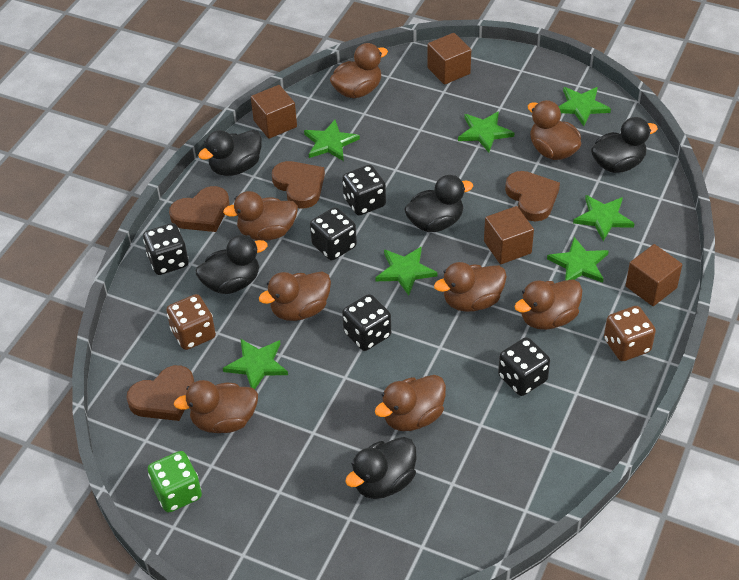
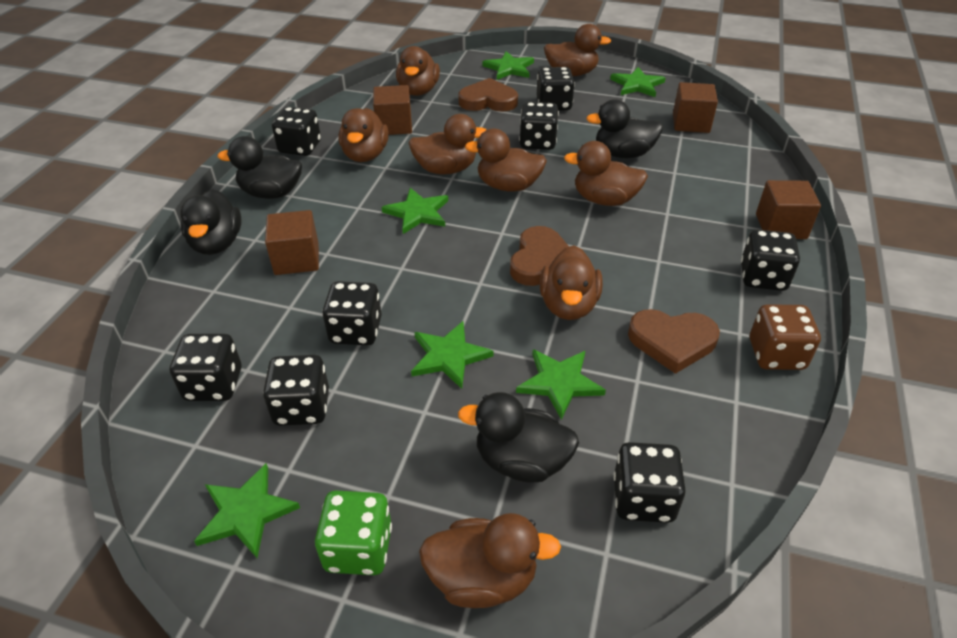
black dice: [143,223,189,275] [310,207,357,260] [342,165,386,216] [342,294,391,351] [498,337,550,396] = 5 -> [170,334,242,401] [263,355,329,426] [272,107,321,156] [322,281,382,345] [519,102,559,150] [537,67,575,111] [614,442,686,523] [741,229,800,291] = 8
black duck: [196,235,267,294] [198,130,262,176] [345,437,417,499] [404,175,473,232] [591,117,658,173] = 5 -> [180,189,242,255] [218,136,302,199] [458,392,579,483] [586,99,663,158] = 4
brown dice: [166,294,216,350] [604,306,656,361] = 2 -> [750,304,821,370] = 1
brown heart: [126,365,194,421] [169,186,229,232] [272,161,325,208] [505,171,560,221] = 4 -> [458,78,518,112] [510,226,569,286] [628,309,720,374] = 3
green star: [223,339,288,389] [304,120,360,161] [375,246,437,296] [458,111,514,153] [547,237,608,283] [558,87,611,126] [573,195,635,241] = 7 -> [194,463,300,558] [382,188,448,234] [411,321,494,389] [483,51,534,80] [516,349,606,420] [610,67,666,97] = 6

